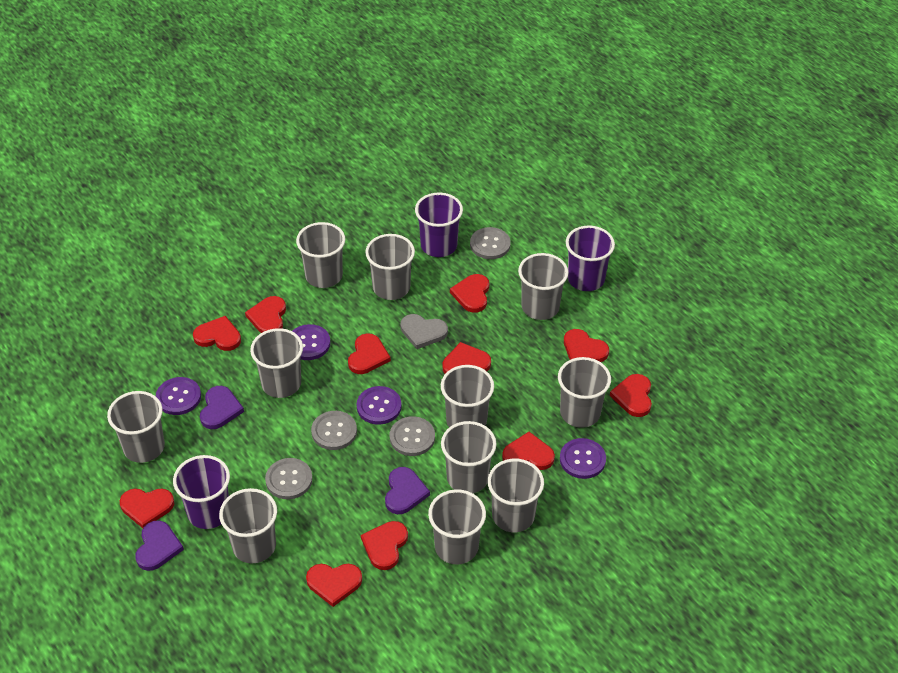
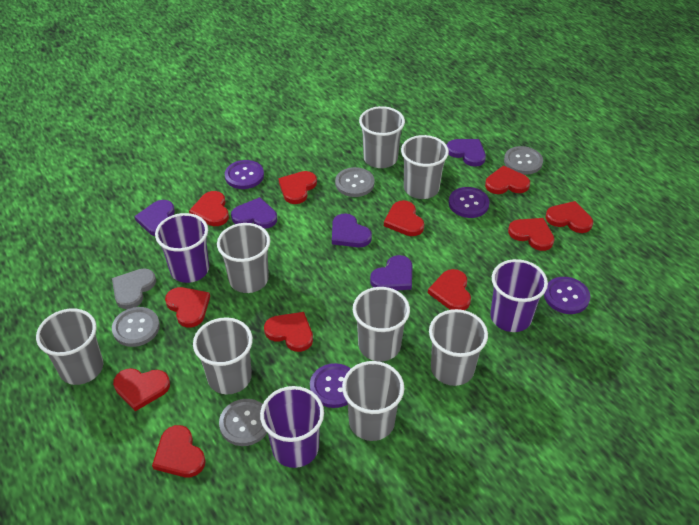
grey cup: [107,391,165,463] [219,488,277,564] [250,328,303,398] [296,222,345,288] [365,234,415,300] [428,489,486,564] [441,365,494,427] [441,421,496,493] [487,459,544,532] [518,253,568,320] [558,357,611,428] = 11 -> [36,308,103,385] [193,317,253,394] [217,223,270,293] [342,361,405,441] [353,287,410,362] [359,106,405,168] [401,135,449,199] [429,309,488,386] = 8
purple heart: [135,520,184,571] [200,386,244,429] [385,467,430,514] = 3 -> [134,200,175,236] [231,197,277,229] [332,213,372,247] [370,255,413,290] [447,139,486,167] = 5

